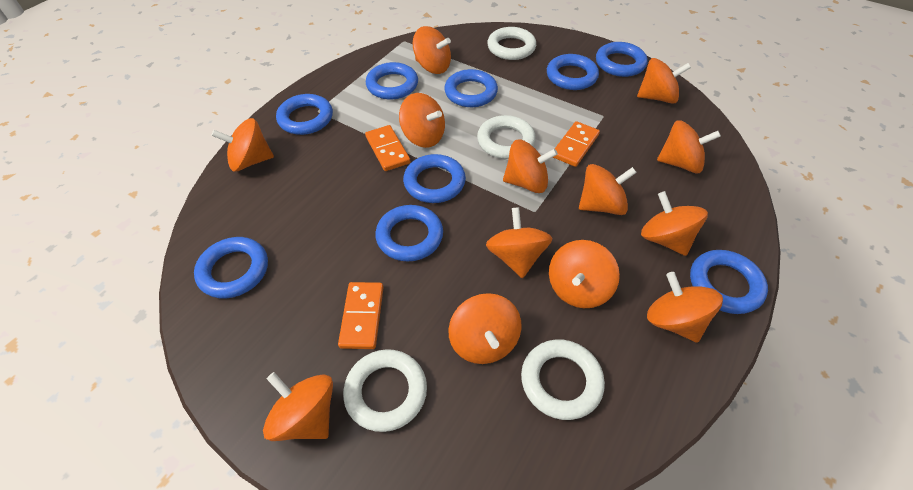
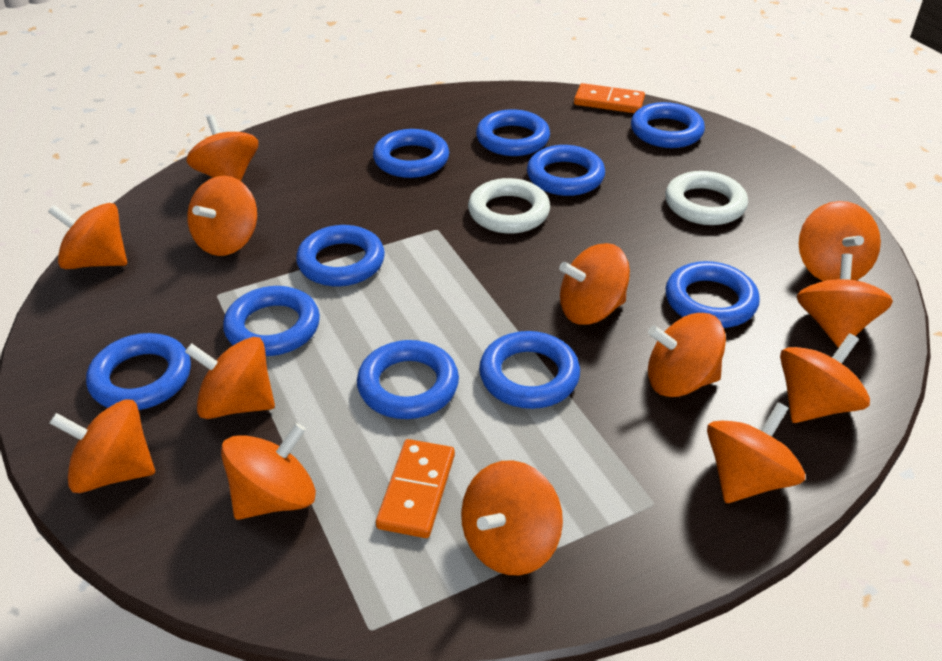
blue ring: [194,237,268,298] [276,94,333,135] [366,62,418,100] [375,205,443,261] [403,154,466,203] [444,69,498,107] [547,54,599,90] [596,42,648,77] [690,250,768,314] = 9 -> [86,333,191,410] [223,286,320,356] [296,225,385,287] [357,340,459,419] [373,129,449,178] [476,109,550,156] [479,331,580,409] [527,145,605,196] [631,102,705,148] [666,261,760,328] = 10
orange domino: [338,282,384,349] [365,125,410,171] [553,121,600,167] = 3 -> [376,439,455,538] [574,83,645,113] = 2
white ring: [343,349,427,432] [477,115,536,159] [487,27,536,60] [521,339,605,420] = 4 -> [468,178,550,234] [665,171,748,225] = 2

